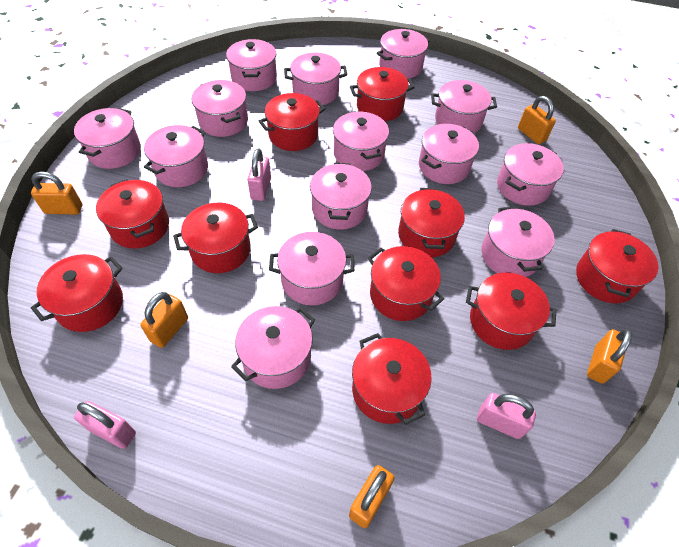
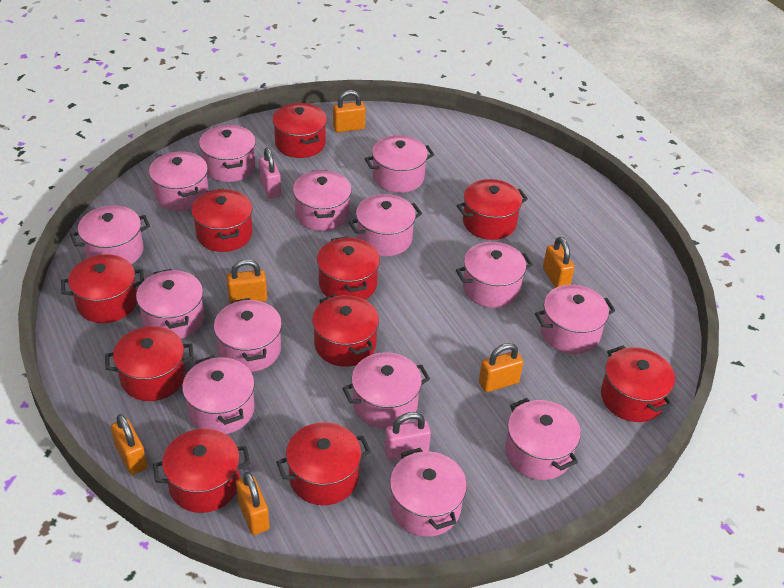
orange padlock: [31,171,82,215] [140,292,188,348] [349,465,394,528] [518,96,556,144] [587,329,632,384] = 5 -> [111,414,147,475] [227,259,267,304] [236,472,269,535] [333,90,366,132] [479,343,523,392] [543,237,575,288] = 6
pink padlock: [74,401,136,449] [247,148,271,201] [477,393,536,439] = 3 -> [259,148,281,198] [385,412,431,461] = 2

